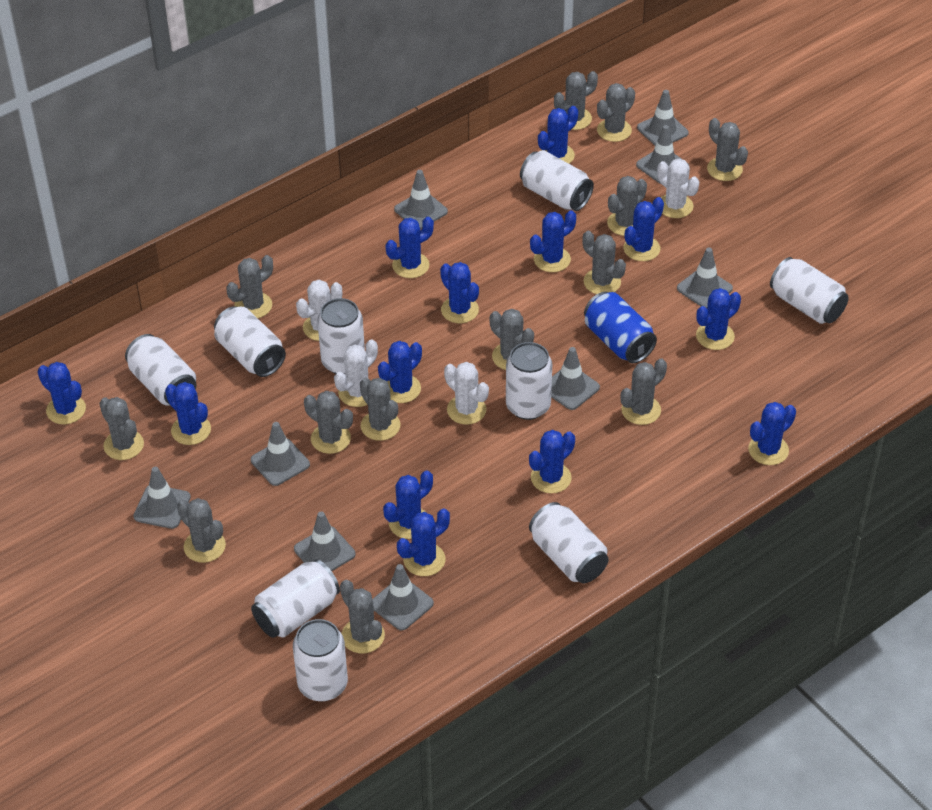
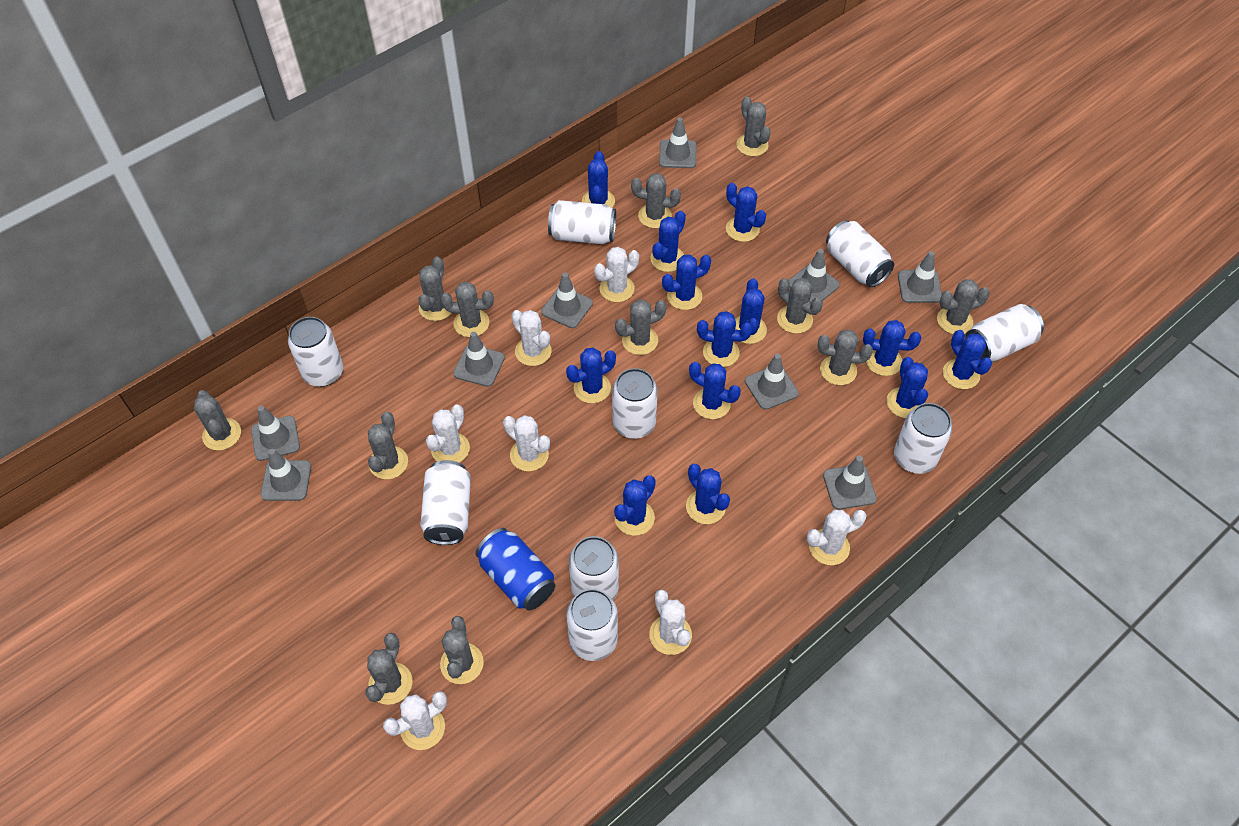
grey cactus: [99,397,144,460] [177,498,226,563] [226,255,273,318] [304,391,353,454] [340,580,385,654] [360,378,401,441] [490,309,534,370] [554,71,598,130] [582,231,626,294] [597,83,635,142] [607,176,647,236] [620,358,667,425] [707,118,748,181] = 13 -> [194,390,241,451] [365,633,412,705] [368,412,408,480] [418,257,454,321] [440,616,484,684] [441,281,494,337] [615,299,667,355] [631,173,681,228] [736,97,771,156] [777,278,823,334] [818,329,873,385] [937,279,990,334] = 12
white cactus: [296,280,342,341] [334,339,378,407] [444,362,489,425] [657,158,699,218] = 4 -> [383,691,447,750] [426,404,470,463] [503,415,550,471] [511,310,552,366] [594,247,639,302] [649,590,692,655] [807,510,867,565] = 7

